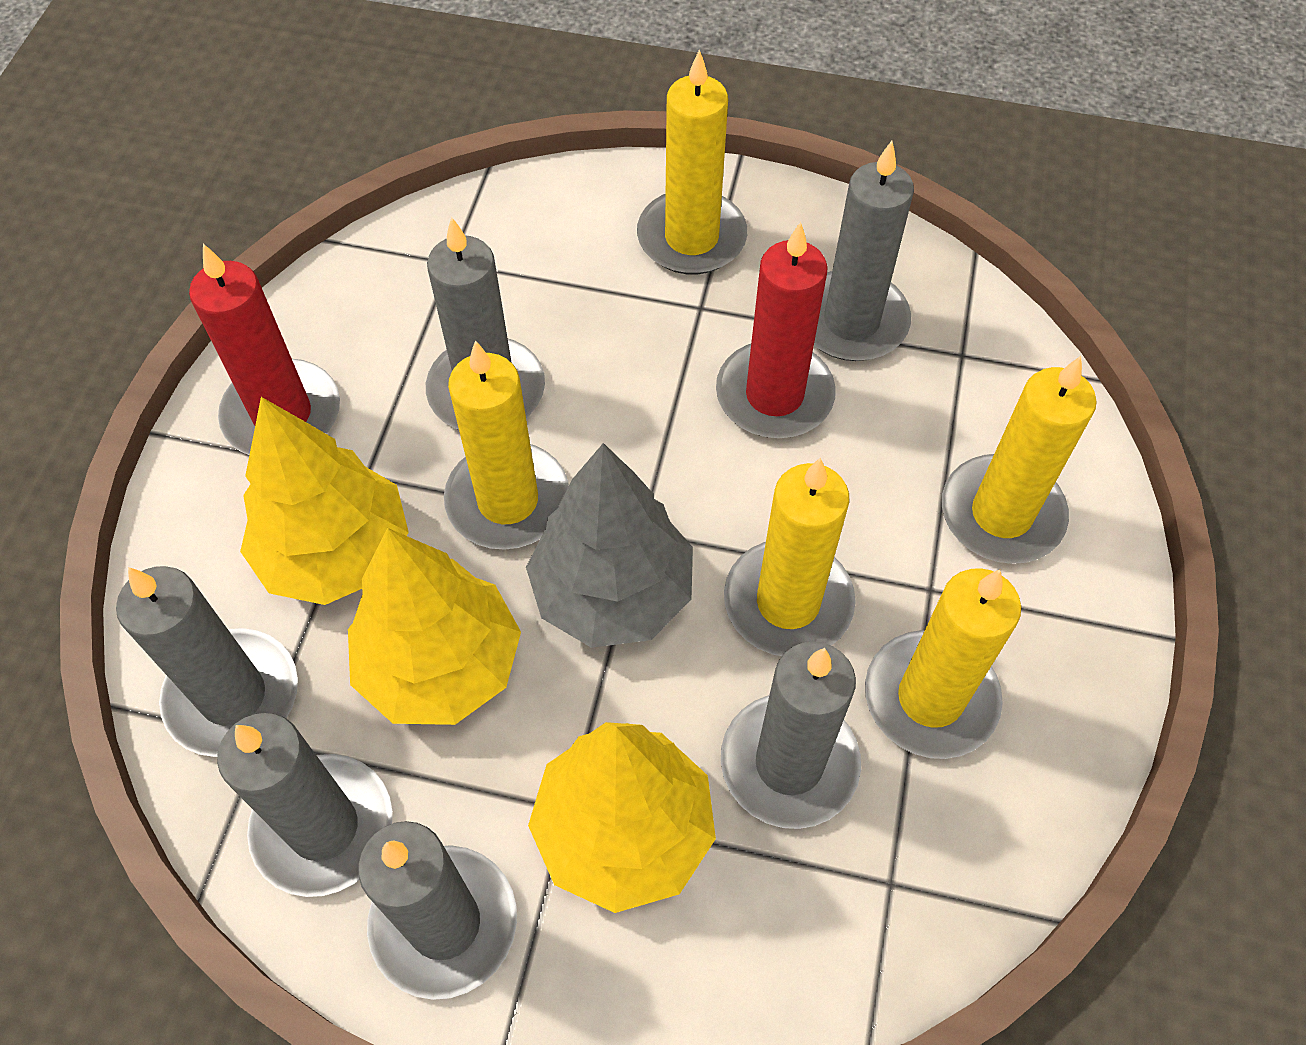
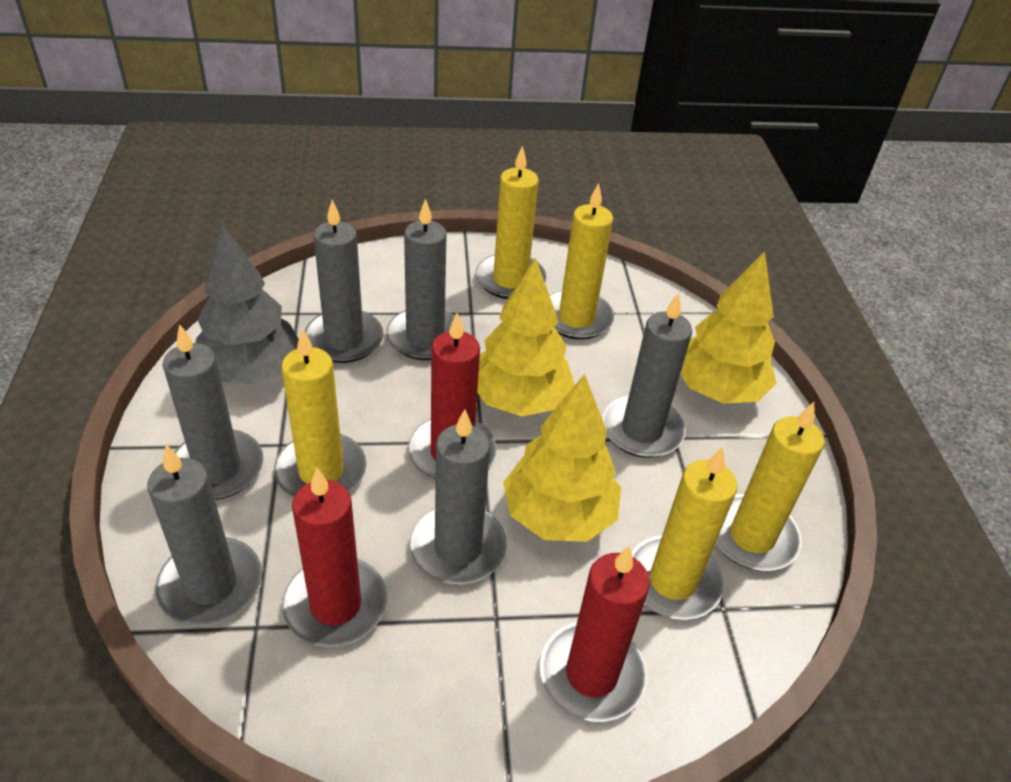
red candle: [189,244,340,455] [716,222,836,438] = 2 -> [282,468,387,647] [408,313,496,479] [540,546,650,722] = 3

